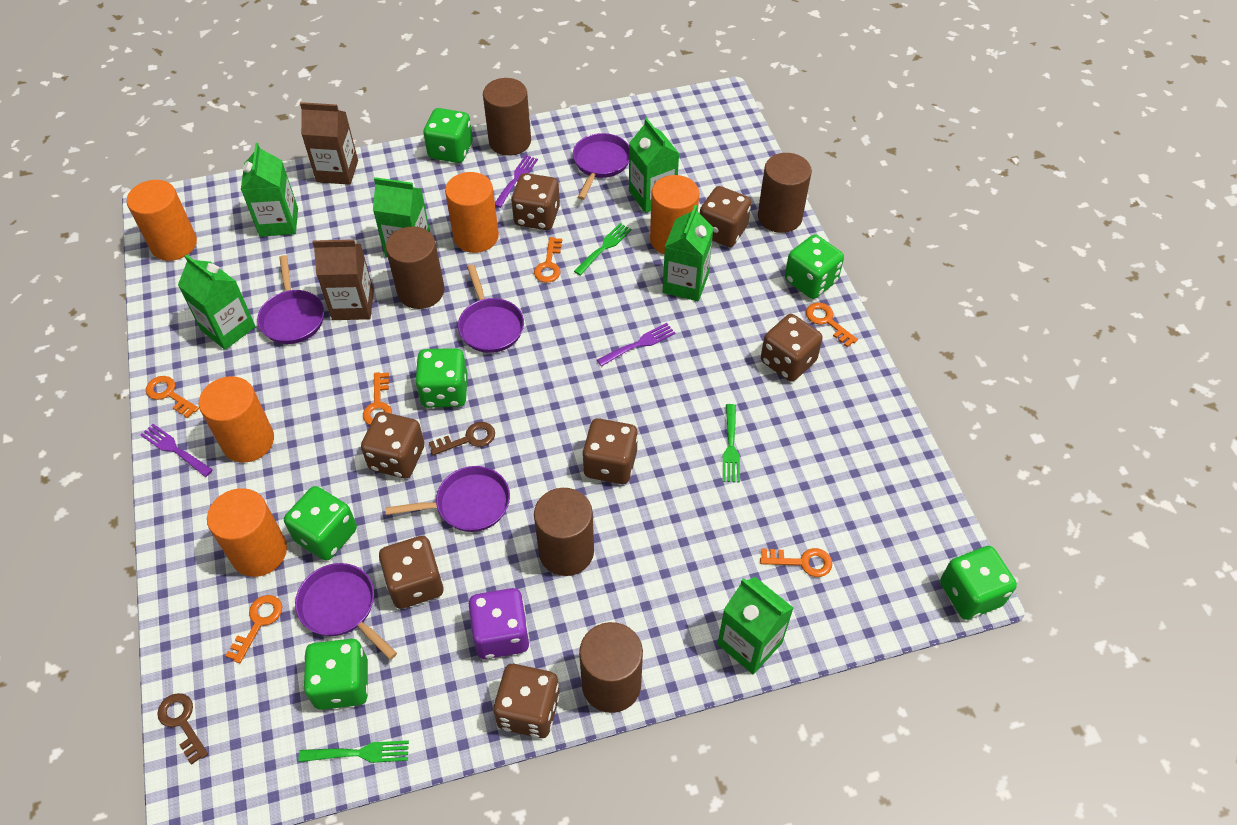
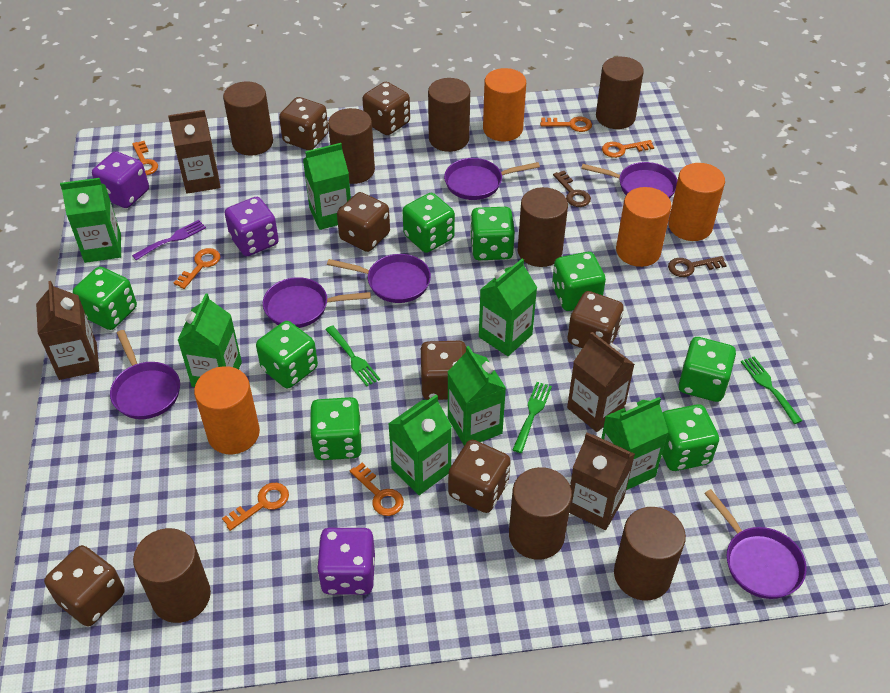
brown carton: [300,102,358,185] [312,239,374,320] = 2 -> [36,281,99,380] [168,110,220,194] [567,332,635,432] [569,432,635,530] = 4
brown cylinder: [386,226,444,309] [483,78,531,156] [534,488,594,576] [579,622,643,713] [758,153,812,233] = 5 -> [133,528,211,623] [223,81,273,156] [328,108,375,184] [428,78,470,152] [509,467,572,560] [518,187,568,267] [596,57,644,129] [614,507,686,600] = 8
green carton: [178,254,256,350] [241,143,298,237] [373,177,430,258] [629,118,679,213] [663,205,713,301] [718,577,794,674] = 6 -> [60,178,121,263] [178,293,242,387] [303,143,351,230] [388,395,452,495] [448,346,506,446] [479,259,537,356] [602,397,668,490] = 7
green dice: [284,486,357,561] [303,639,368,710] [415,348,468,408] [423,108,473,163] [785,235,844,299] [940,546,1017,620] = 6 -> [73,267,137,330] [256,321,318,388] [310,397,362,460] [403,193,455,253] [470,207,515,260] [552,252,606,311] [662,404,719,471] [678,337,736,402] = 8
orange cylinder: [126,180,197,261] [199,376,274,463] [207,488,287,577] [445,172,499,253] [650,175,699,254] = 5 -> [194,366,260,454] [483,68,526,141] [616,187,671,267] [668,163,725,241] = 4
purple dice: [469,588,530,659] = 1 -> [92,151,149,208] [225,197,279,256] [317,528,375,595] = 3
purple fork: [141,424,213,477] [495,155,538,208] [597,323,675,367] = 3 -> [132,220,206,260] = 1
purple pan: [257,255,324,344] [295,563,397,660] [385,466,510,532] [458,264,524,353] [573,133,629,200] = 5 -> [110,330,180,419] [263,277,371,328] [327,254,431,303] [444,158,540,200] [581,162,677,199] [704,489,807,599] = 6

